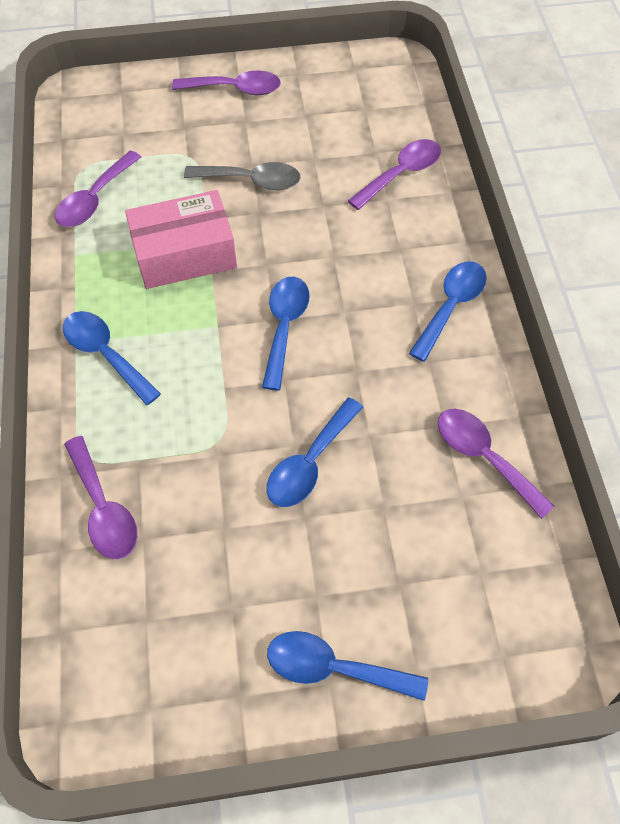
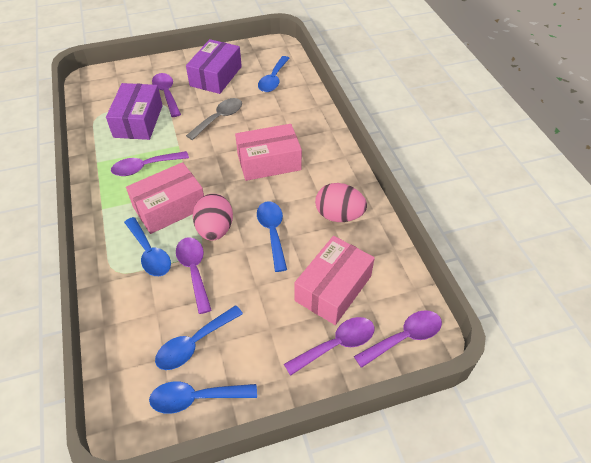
pink box: [125,190,237,289] = 1 -> [126,162,204,234] [235,124,302,181] [294,236,375,325] = 3
pink egg: none = 0 -> [193,194,233,241] [315,183,367,222] = 2
purple box: none = 0 -> [106,83,163,140] [186,39,242,94] = 2

